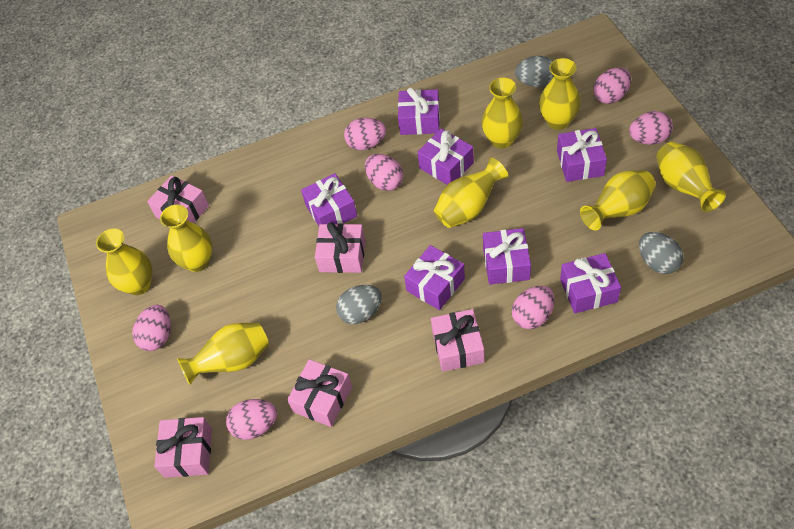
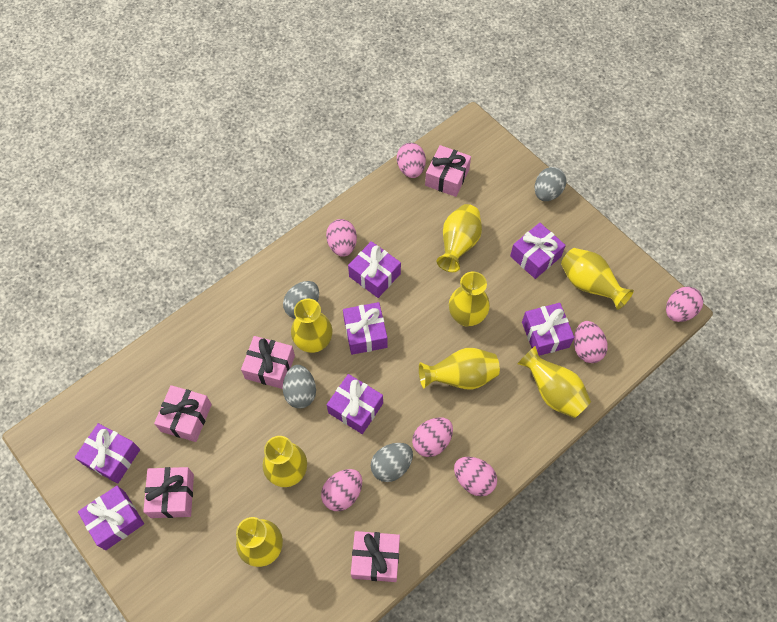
grey egg: [336,285,382,324] [515,56,554,87] [639,232,683,274] = 3 -> [283,281,319,318] [283,365,316,409] [371,443,413,482] [535,167,566,201] = 4

